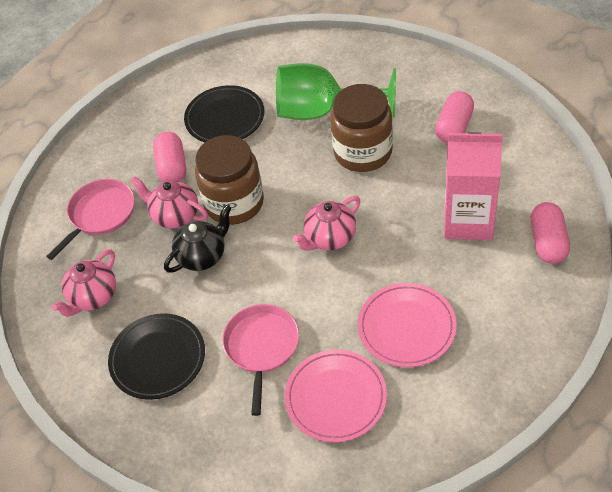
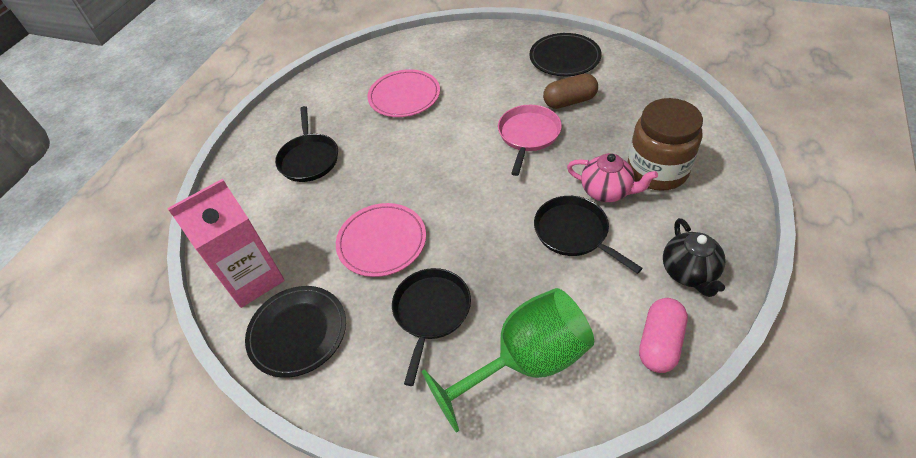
black pan: none = 0 -> [275,106,338,182] [392,268,471,386] [534,196,643,274] = 3
brown capsule: none = 0 -> [543,73,598,109] = 1
brown jar: [195,135,264,225] [330,84,393,172] = 2 -> [628,98,703,191] = 1
pink capsule: [153,132,186,182] [435,91,474,143] [531,202,570,264] = 3 -> [639,298,688,373] = 1
pink pan: [46,179,135,260] [222,304,299,416] = 2 -> [498,105,562,176] = 1
pink teapot: [51,249,116,317] [130,176,208,228] [293,196,360,251] = 3 -> [567,153,658,202] = 1

